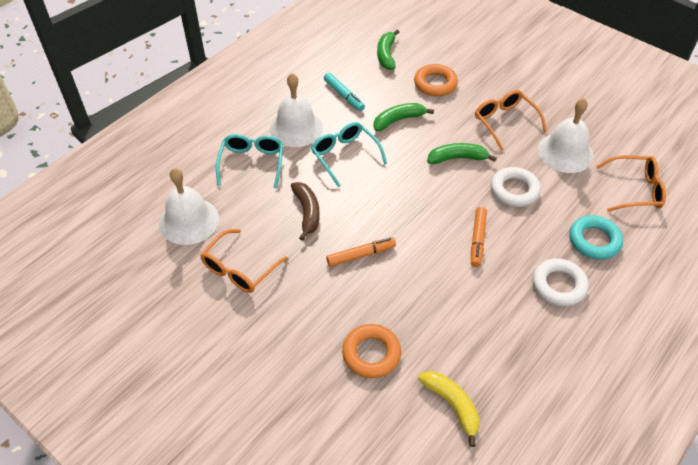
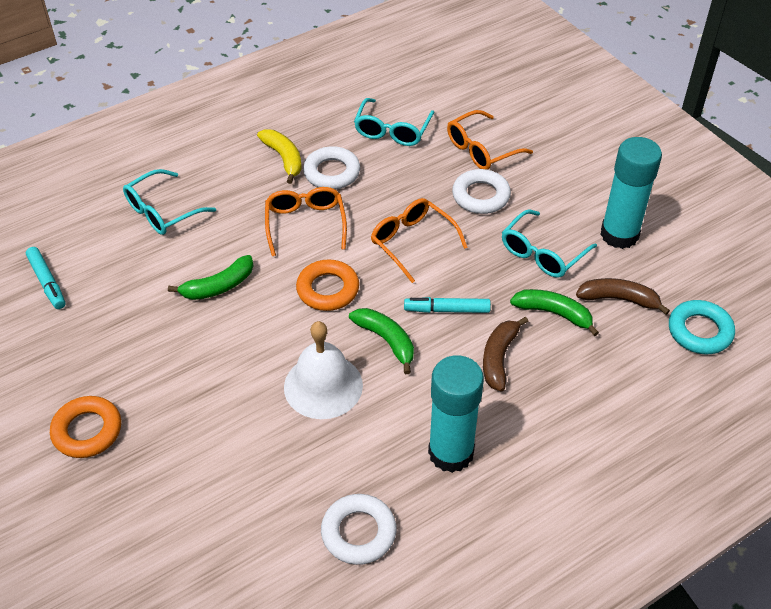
brown banana: [291,182,320,241] = 1 -> [483,316,528,392] [576,278,670,315] = 2
orange marker: [326,237,396,267] [471,207,487,267] = 2 -> none = 0
turquoise glasses: [216,134,283,189] [311,122,387,187] = 2 -> [123,169,216,235] [354,98,435,146] [502,209,597,278] = 3
turquoise glue stick: none = 0 -> [428,355,484,473] [600,137,662,249] = 2
turquoise marker: [324,73,365,111] = 1 -> [26,247,65,309] [404,297,491,313] = 2
white bell: [159,168,219,245] [270,73,323,147] [538,98,594,173] = 3 -> [284,321,363,419] = 1
white ring: [491,167,541,207] [533,258,589,306] = 2 -> [303,146,360,189] [321,494,397,565] [452,169,511,214] = 3

